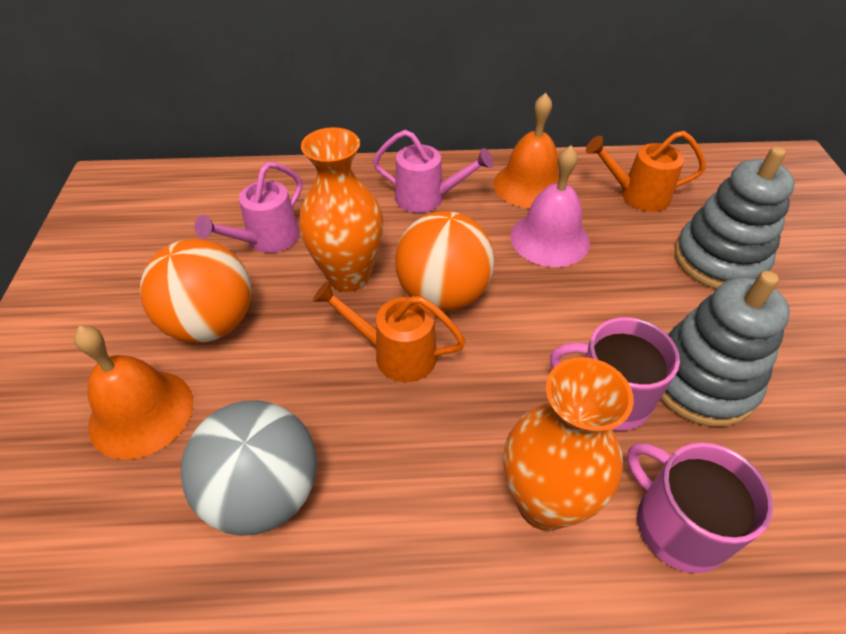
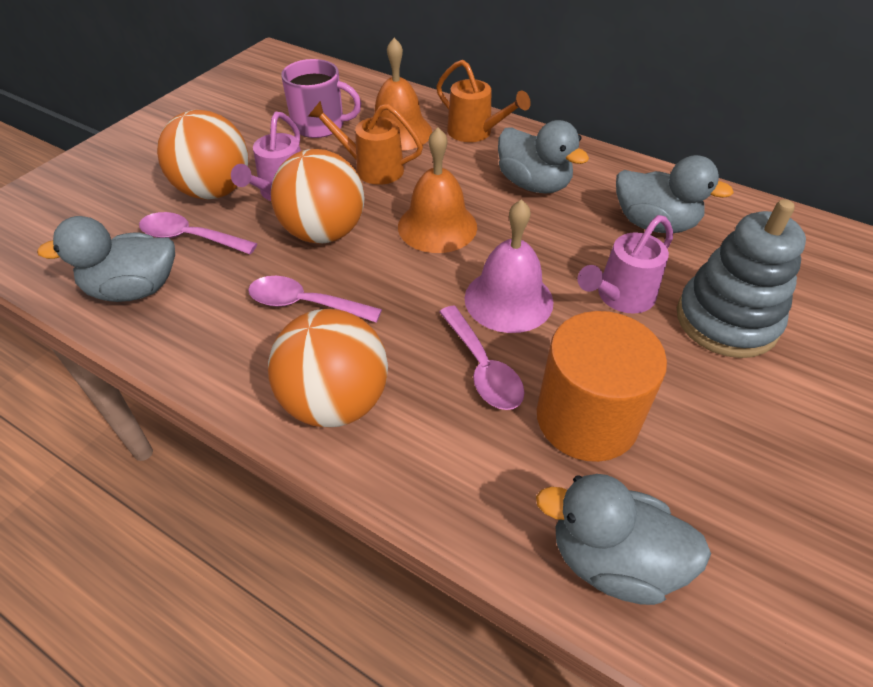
grey ball: [180,400,317,536] = 1 -> none = 0
grey duck: none = 0 -> [37,216,175,302] [498,120,589,193] [536,474,711,605] [616,155,734,233] = 4
grey stacking toy: [660,271,790,427] [675,147,795,289] = 2 -> [677,199,806,358] = 1
orange ball: [140,239,251,343] [395,211,494,311] = 2 -> [157,110,249,199] [268,309,388,428] [271,149,364,244] = 3
orange cylinder: none = 0 -> [537,311,667,462] = 1
orange vase: [299,127,383,292] [504,357,634,531] = 2 -> none = 0
pink mug: [550,317,680,430] [627,442,773,573] = 2 -> [281,59,361,138] = 1
pink spoon: none = 0 -> [139,212,257,254] [248,276,382,323] [439,306,525,410] = 3

